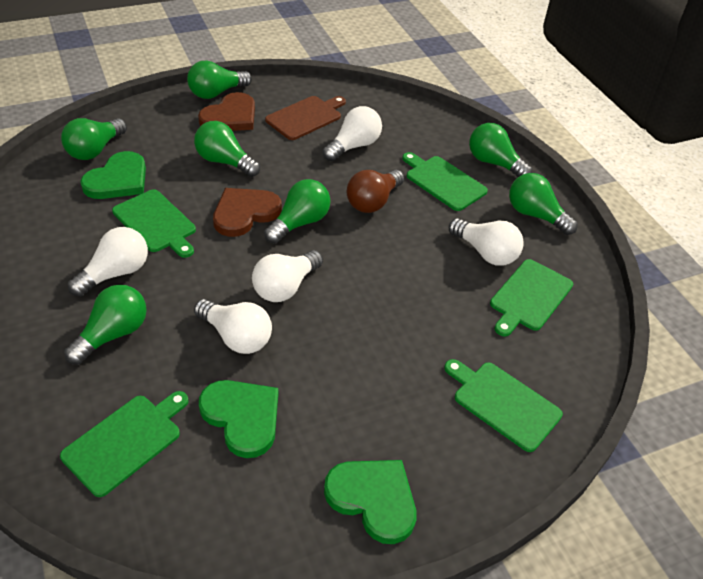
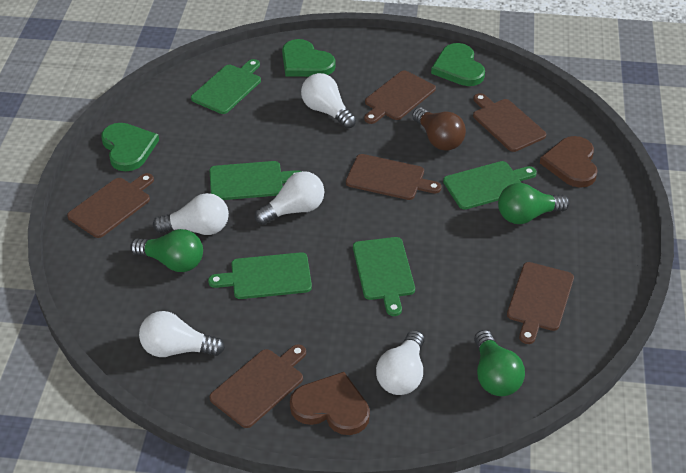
brown cutting board: [265,96,346,140] = 1 -> [67,173,154,238] [209,344,306,428] [346,154,441,200] [364,71,436,124] [473,93,546,152] [507,262,574,344] = 6
green light bulb: [61,118,127,160] [64,284,147,365] [187,60,252,99] [194,121,260,177] [264,179,331,244] [469,123,532,177] [509,173,578,235] = 7 -> [130,229,203,272] [474,330,525,396] [498,183,570,224] = 3

